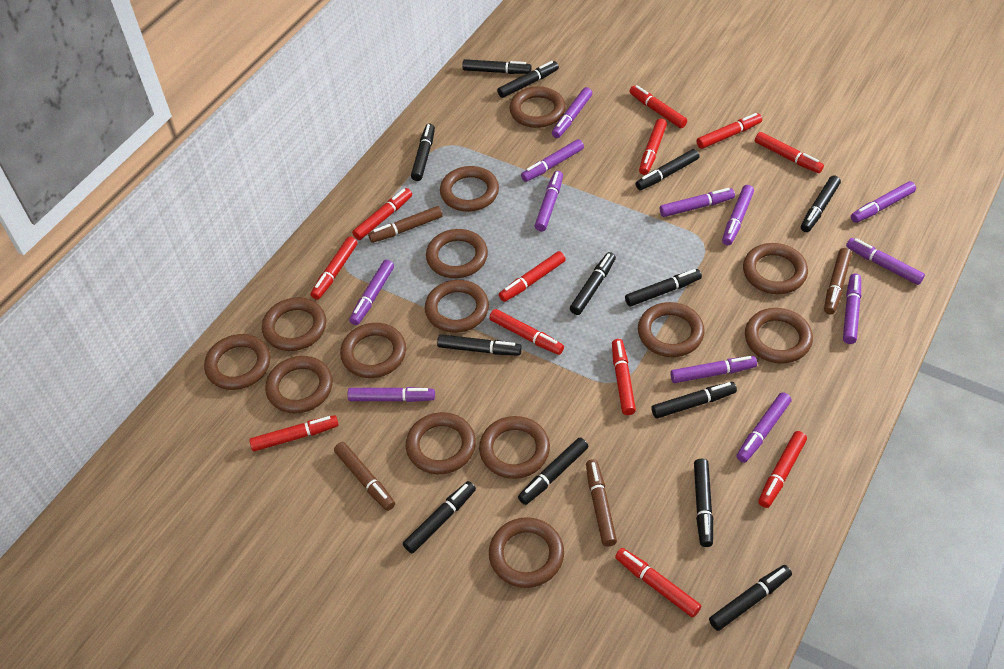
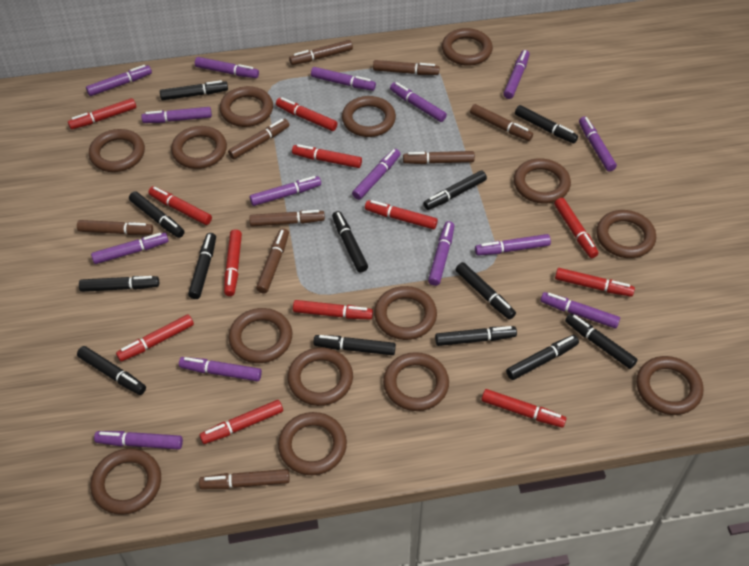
brown marker: [334,442,395,511] [368,206,443,243] [586,459,617,546] [824,248,852,315] = 4 -> [77,220,153,235] [199,469,290,489] [228,119,290,159] [249,210,325,227] [256,228,289,294] [289,40,353,65] [373,60,440,75] [403,151,475,164] [470,104,533,141] = 9
purple marker: [348,387,435,402] [349,260,394,325] [521,139,584,182] [535,171,563,231] [552,87,592,138] [660,188,735,217] [670,356,757,383] [722,185,754,245] [736,392,791,463] [843,273,861,344] [846,238,925,285] [851,181,916,223] = 12 -> [86,65,152,96] [91,233,169,264] [94,431,183,449] [141,107,212,123] [179,357,262,381] [195,57,259,78] [250,176,321,206] [311,67,376,91] [352,149,400,200] [390,82,447,122] [428,221,454,286] [475,234,551,255] [503,50,530,99] [541,292,620,329] [579,116,617,171] = 15

